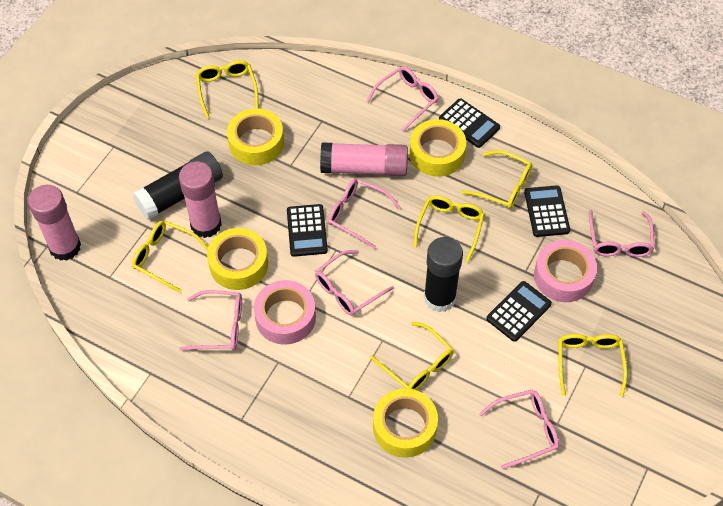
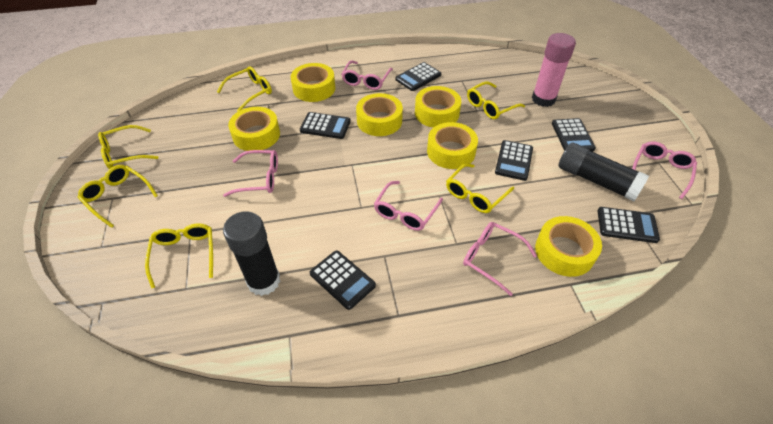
black calculator: [287,204,328,257] [439,99,500,148] [486,281,552,342] [524,185,570,237] = 4 -> [300,112,351,139] [310,250,376,310] [395,62,441,91] [495,140,533,181] [552,118,596,152] [598,207,660,243] = 6
pink glasses: [179,290,242,350] [315,250,394,316] [328,179,401,249] [366,66,439,132] [479,390,559,469] [589,210,655,257] = 6 -> [223,150,278,197] [341,60,393,90] [374,181,443,231] [463,222,537,296] [632,142,697,199] = 5
pink glue stick: [28,185,81,261] [179,161,222,238] [320,142,408,176] = 3 -> [532,33,576,107] = 1
pink tape: [254,280,316,345] [534,240,597,302] = 2 -> none = 0
yellow tape: [207,228,268,290] [227,109,284,165] [373,388,438,458] [409,119,466,177] = 4 -> [228,107,280,151] [291,63,335,102] [356,93,403,136] [415,86,461,128] [427,122,478,169] [535,216,602,277] = 6

